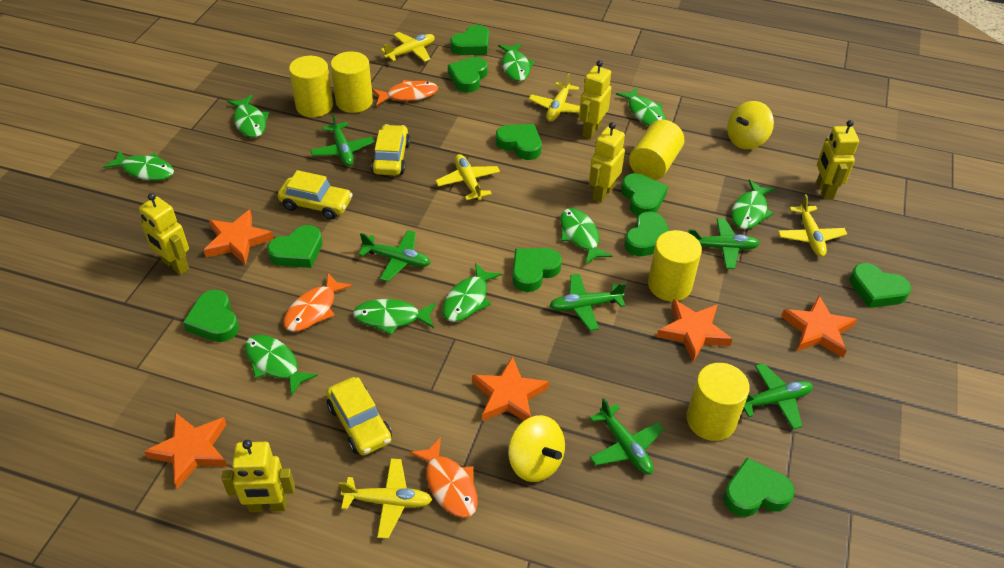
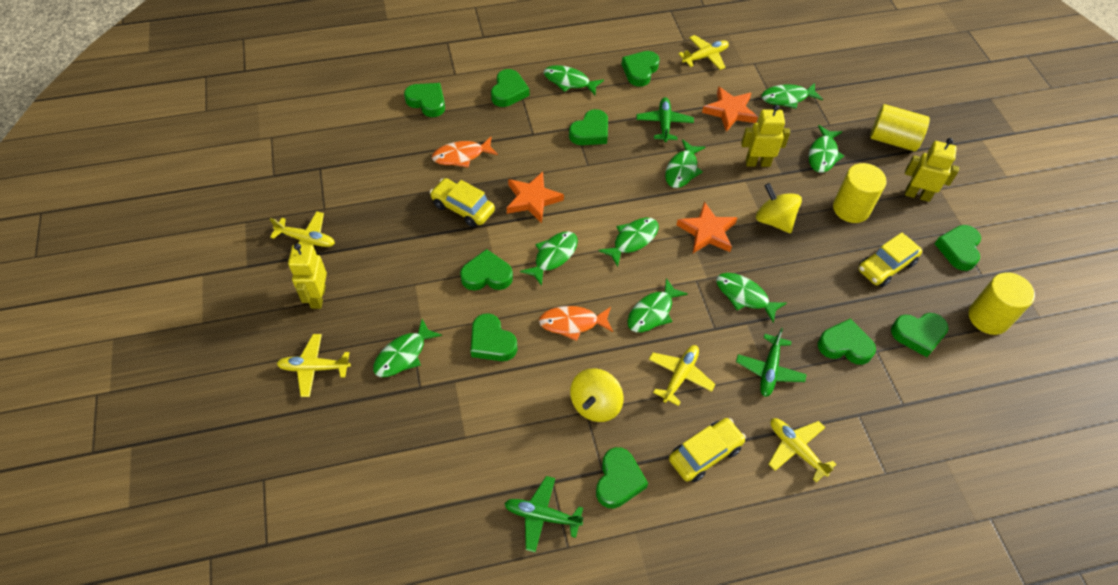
green plane: [310,113,375,166] [358,230,431,281] [549,274,626,331] [590,398,664,474] [688,218,760,269] [743,363,813,430] = 6 -> [504,476,584,552] [637,97,694,142] [736,328,807,397] = 3
orange fish: [283,273,352,332] [372,80,438,106] [409,437,478,518] = 3 -> [432,137,498,168] [539,306,613,341] = 2
orange star: [144,412,228,489] [204,210,274,265] [472,356,549,421] [657,299,732,362] [781,295,857,357] = 5 -> [507,172,564,223] [677,201,738,253] [702,86,758,132] = 3
yellow cylinder: [289,56,333,117] [331,51,373,113] [629,120,684,180] [648,230,702,301] [686,363,750,441] = 5 -> [833,163,887,223] [870,104,930,151] [969,272,1035,335] = 3
yellow robot: [139,193,189,275] [221,440,295,512] [579,60,611,139] [589,122,625,203] [816,120,859,200] = 5 -> [288,243,327,309] [741,105,790,167] [905,138,959,202] = 3

